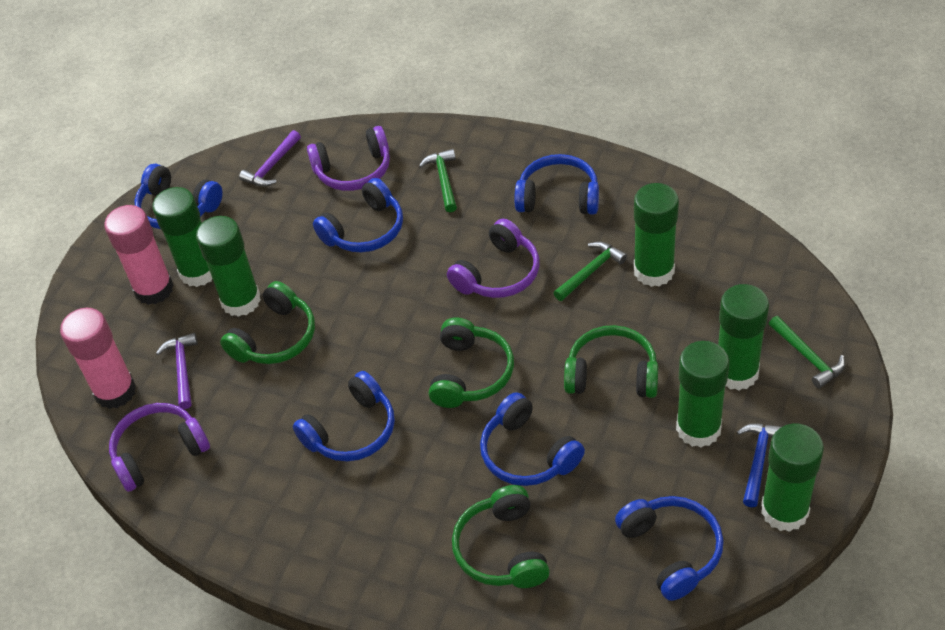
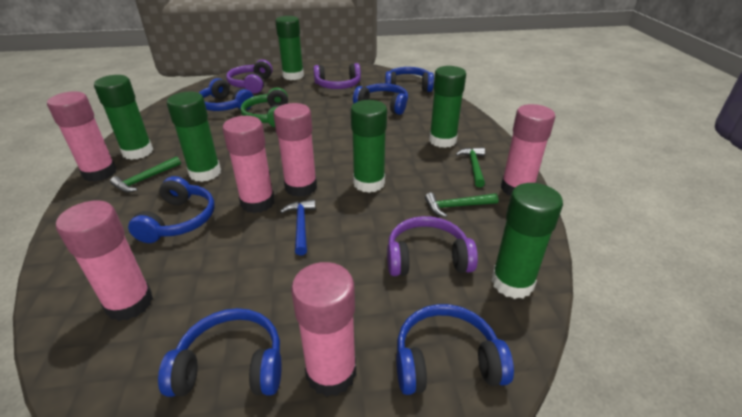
green headphones: [220,281,315,364] [429,317,514,408] [452,485,550,588] [564,325,658,398] = 4 -> [240,87,288,127] = 1
pink glue stick: [60,308,136,409] [104,205,174,305] = 2 -> [47,92,117,182] [56,200,153,321] [222,116,274,213] [273,103,317,197] [291,262,356,397] [501,104,555,196] = 6
purple hammer: [156,333,198,409] [239,130,301,187] = 2 -> none = 0

